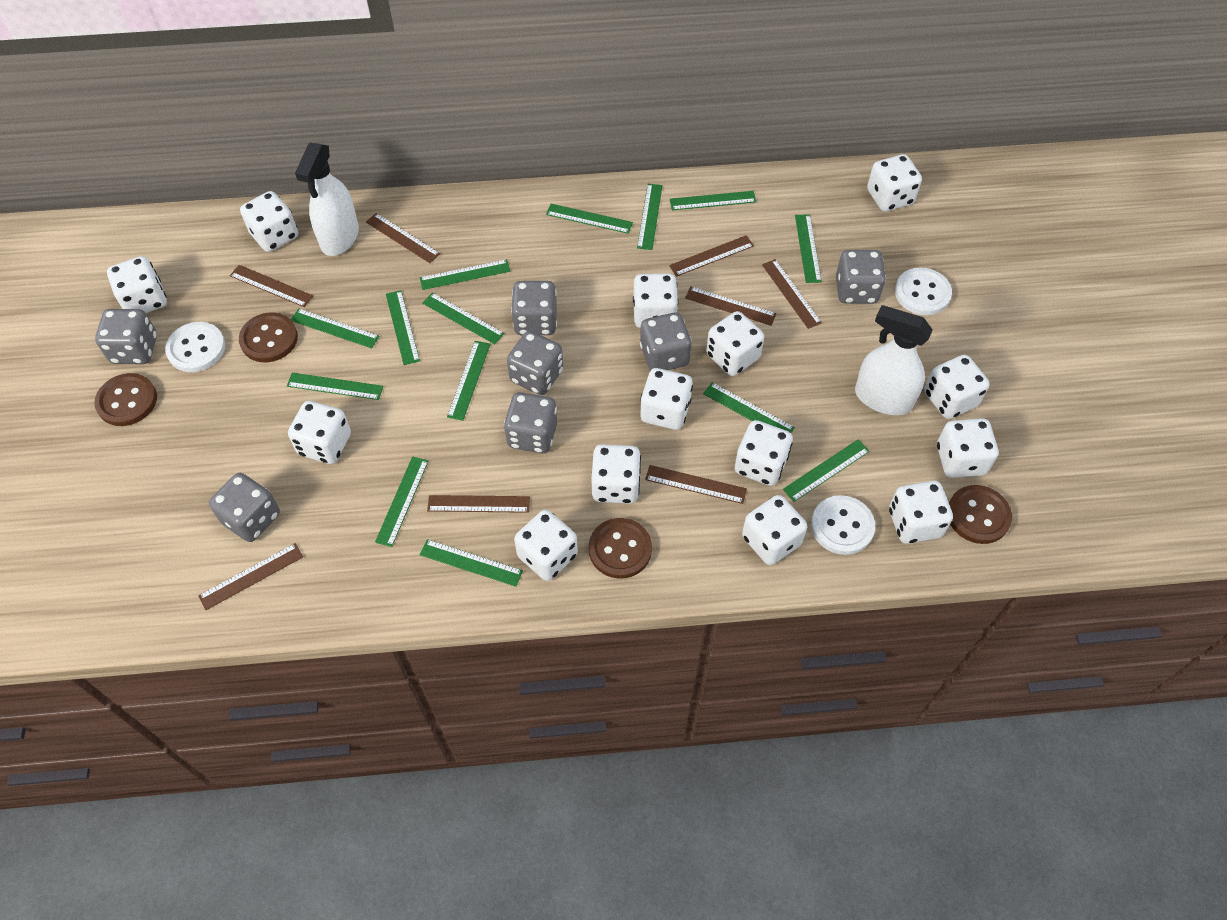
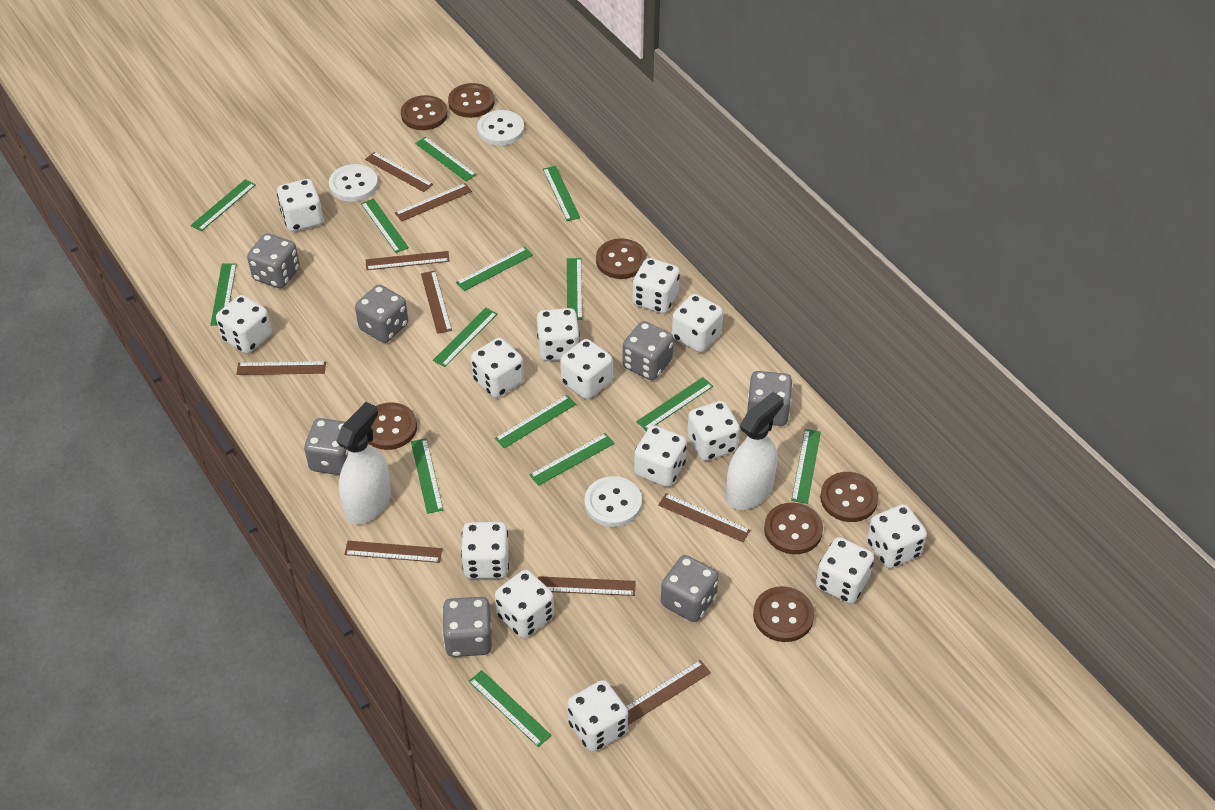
brown button: [94,373,157,426] [239,313,298,362] [589,518,652,579] [949,485,1012,544] = 4 -> [368,402,417,450] [401,95,448,130] [448,83,495,118] [596,238,647,279] [753,586,814,642] [764,502,823,554] [820,472,879,522] = 7
brown ruler: [198,543,303,610] [230,265,313,307] [366,213,440,263] [427,495,530,513] [645,465,747,504] [669,235,754,277] [685,286,776,326] [762,259,822,329] = 8 -> [236,361,326,375] [344,541,442,563] [365,152,433,192] [366,251,450,270] [395,183,472,222] [421,271,452,334] [538,576,636,596] [626,660,711,725] [658,493,750,542] = 9

